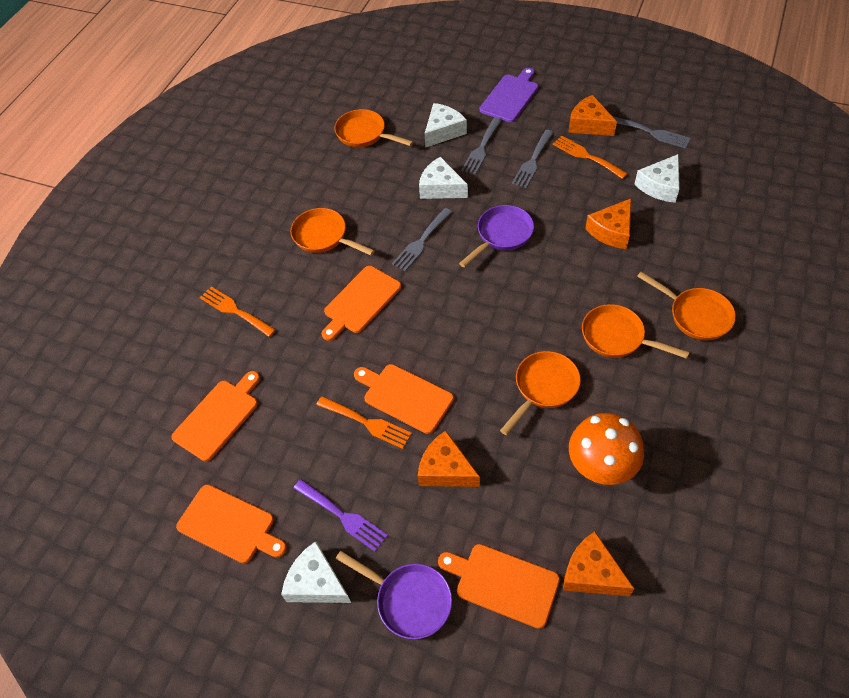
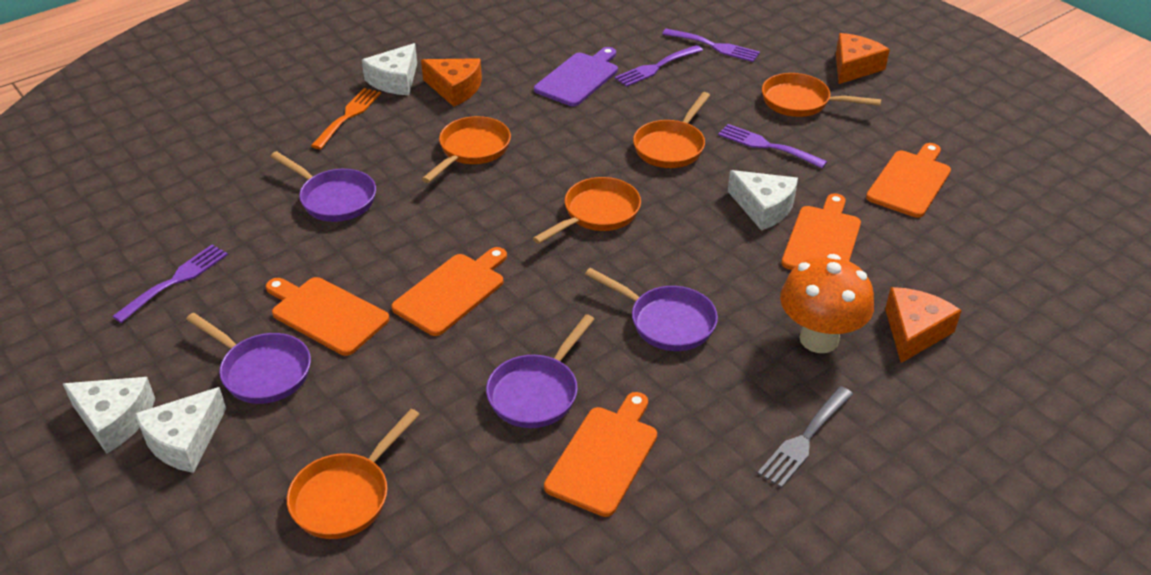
grey fork: [392,208,452,271] [461,117,502,175] [512,130,554,188] [612,116,691,148] = 4 -> [757,386,853,488] = 1
orange cheese: [418,431,480,487] [563,532,635,596] [568,95,617,136] [585,198,631,249] = 4 -> [421,58,482,107] [836,33,890,84] [885,287,962,363] = 3
orange fork: [200,286,276,337] [316,396,412,449] [553,136,628,179] = 3 -> [311,88,381,149] = 1
purple fork: [294,479,388,552] = 1 -> [112,245,228,323] [615,45,703,87] [662,29,760,62] [718,124,827,168] = 4
purple pan: [336,551,452,639] [459,205,534,267] = 2 -> [186,313,311,404] [270,151,376,222] [486,314,594,428] [585,268,718,351] = 4

